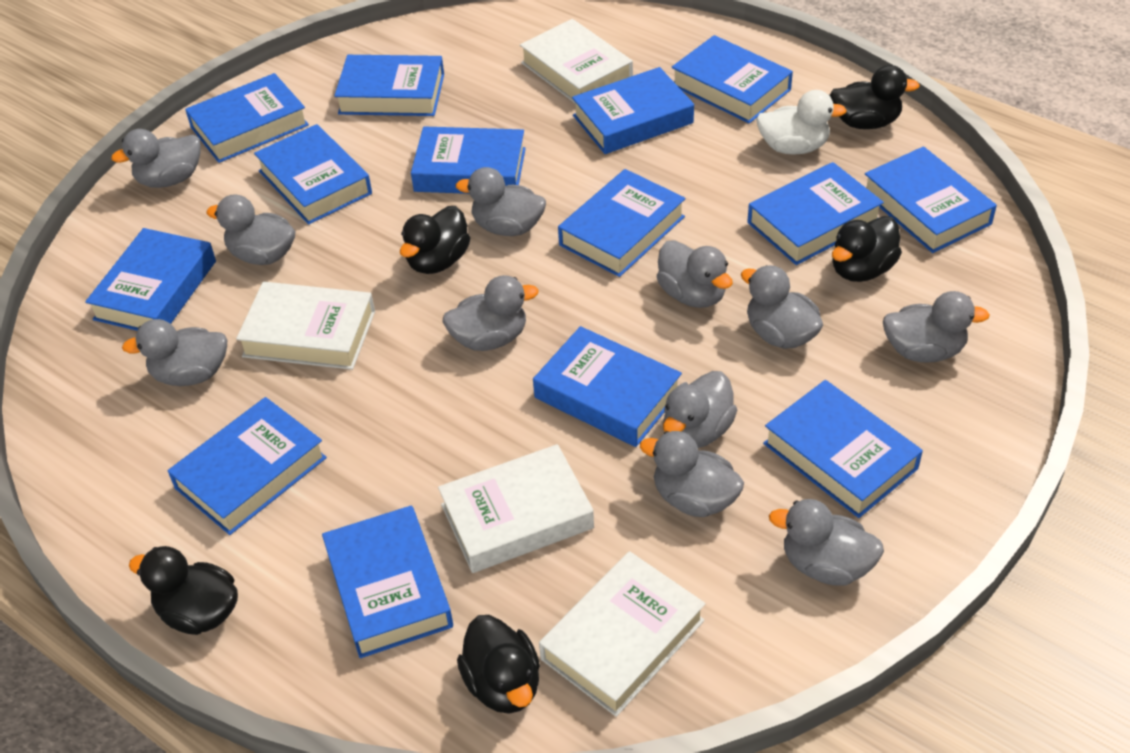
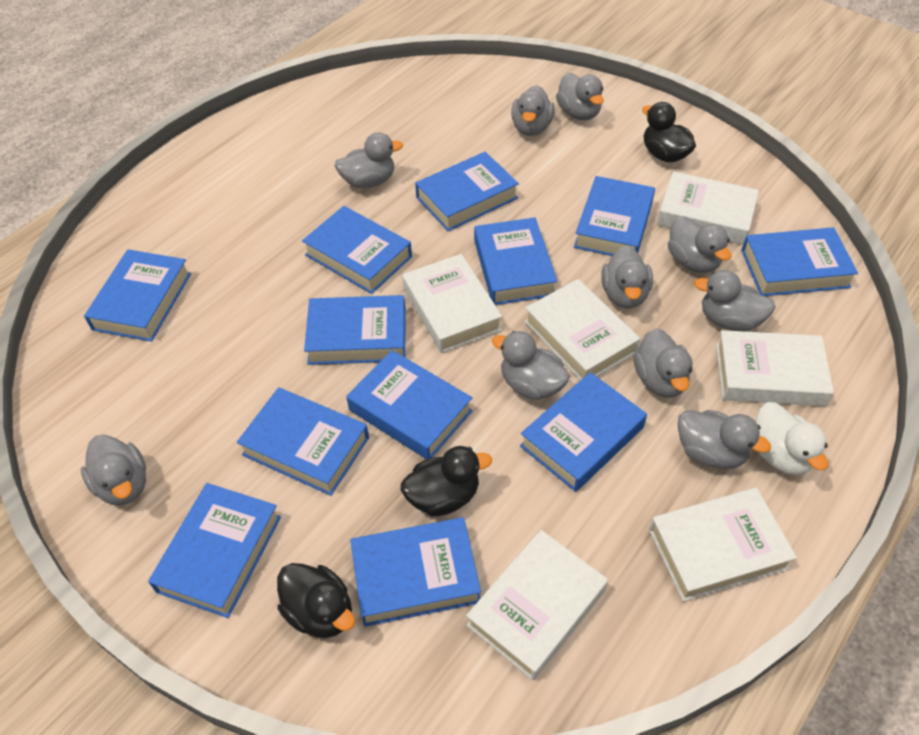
black duck: [129,546,238,635] [400,206,470,274] [457,615,540,714] [830,65,920,129] [832,216,902,282] = 5 -> [277,563,355,638] [401,446,492,516] [642,102,696,162] = 3
blue book: [85,228,216,331] [168,397,327,535] [185,73,309,163] [254,124,372,225] [322,506,453,658] [334,55,444,116] [411,126,526,194] [533,326,682,447] [558,169,686,277] [572,67,694,154] [672,35,793,124] [747,162,884,265] [763,380,923,518] [865,146,997,253] = 14 -> [84,249,191,342] [148,483,281,618] [237,387,369,496] [302,206,412,294] [304,295,406,365] [346,350,473,459] [350,517,481,627] [415,152,519,231] [474,217,558,305] [520,372,647,492] [574,176,655,256] [741,227,858,296] = 12
grey duck: [111,129,201,188] [122,319,227,386] [206,194,295,265] [442,275,539,351] [456,167,546,236] [640,431,744,517] [657,240,733,308] [663,371,737,448] [741,265,823,349] [769,499,884,586] [883,291,990,363] = 11 -> [81,434,146,505] [335,132,403,188] [492,331,570,400] [511,85,554,136] [556,73,604,120] [601,246,653,309] [634,328,693,398] [668,216,731,273] [678,410,771,469] [694,270,776,331] = 10
white book: [236,282,375,370] [438,444,594,573] [520,19,633,103] [539,551,706,717] = 4 -> [402,254,502,353] [466,530,608,681] [525,279,640,380] [649,488,797,602] [657,171,759,245] [716,330,834,406] = 6

